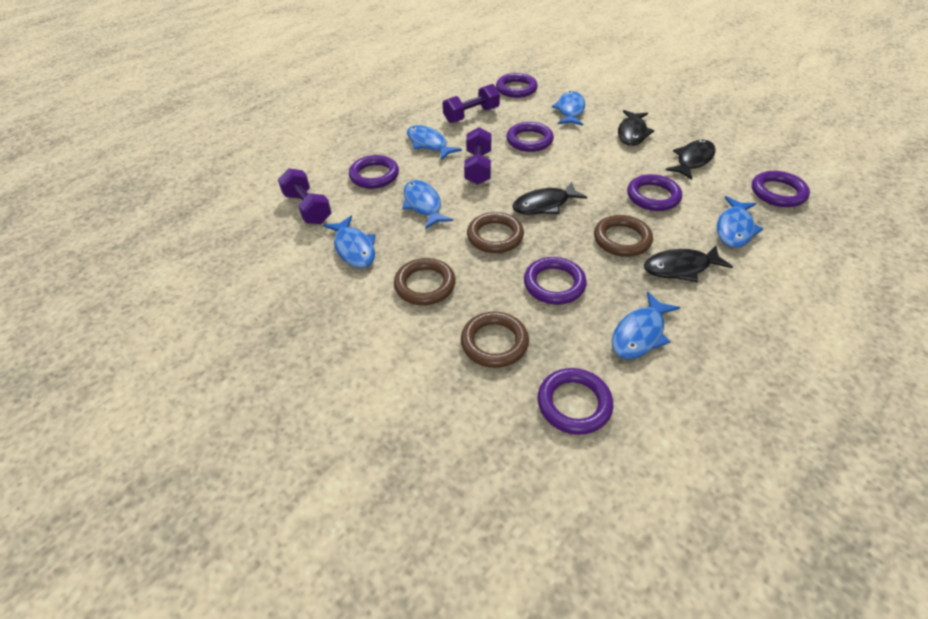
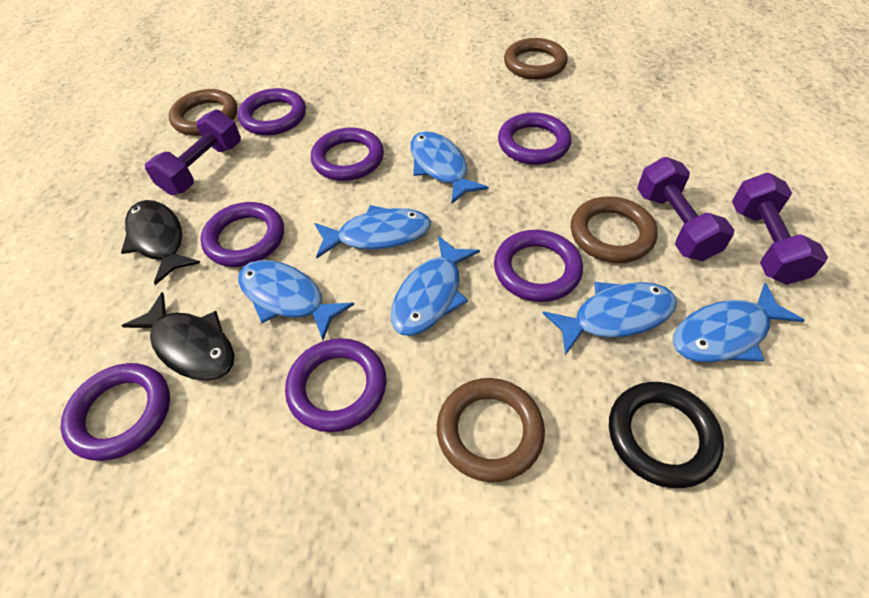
black fish: [512,182,587,214] [618,110,654,146] [644,245,733,282] [666,140,716,180] = 4 -> [121,200,200,285] [122,292,235,381] = 2
black ring: none = 0 -> [609,382,724,488] = 1

